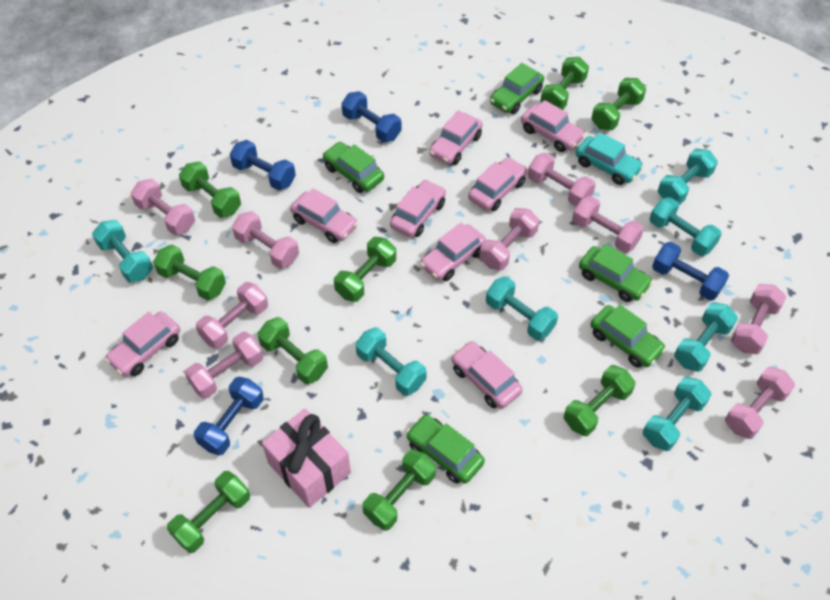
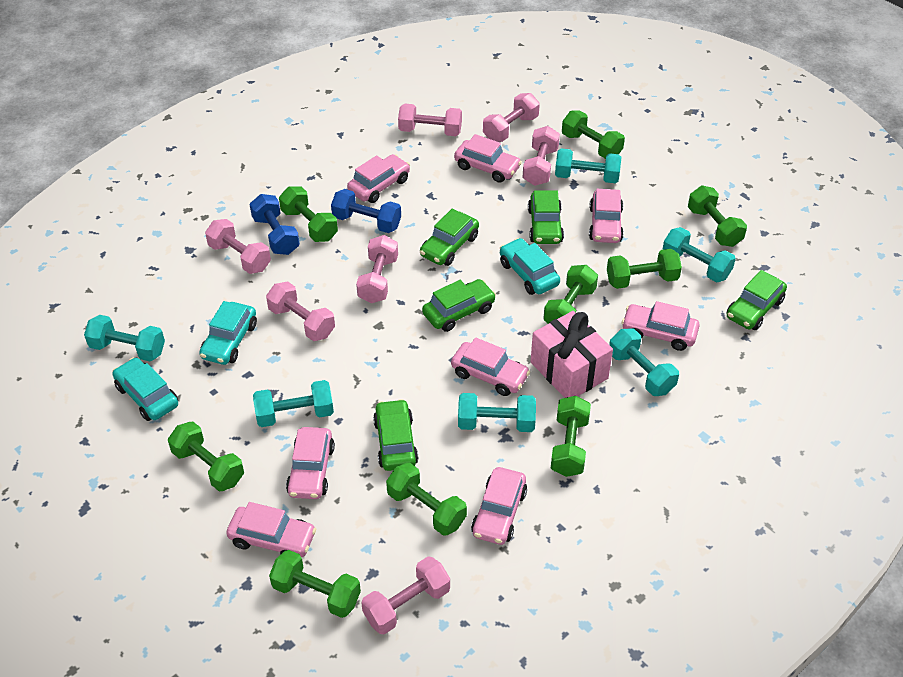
blue dumbbell: [194,377,264,455] [230,140,296,191] [341,91,402,143] [652,242,729,301] = 4 -> [250,194,300,255] [331,189,401,233] = 2
pink dumbbell: [131,179,195,235] [185,332,263,399] [196,282,268,349] [232,211,299,269] [480,208,539,270] [528,153,596,207] [572,196,644,253] [725,367,795,439] [731,284,786,354] = 9 -> [205,219,271,274] [266,282,335,341] [356,235,398,303] [361,556,450,635] [398,104,462,136] [483,93,540,142] [523,126,560,186] = 7
turquoise car: [576,132,644,185] = 1 -> [112,357,178,421] [199,301,257,365] [500,238,560,295] = 3
turquoise dumbbell: [92,220,153,282] [355,327,427,396] [486,276,558,341] [643,376,711,451] [650,197,722,256] [658,148,718,205] [674,302,738,372] = 7 -> [84,315,165,361] [253,380,334,427] [458,393,536,432] [555,148,621,183] [609,328,679,396] [662,227,736,282] = 6

